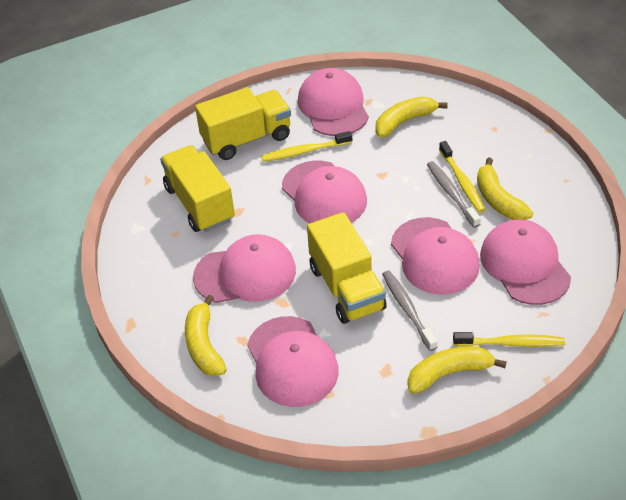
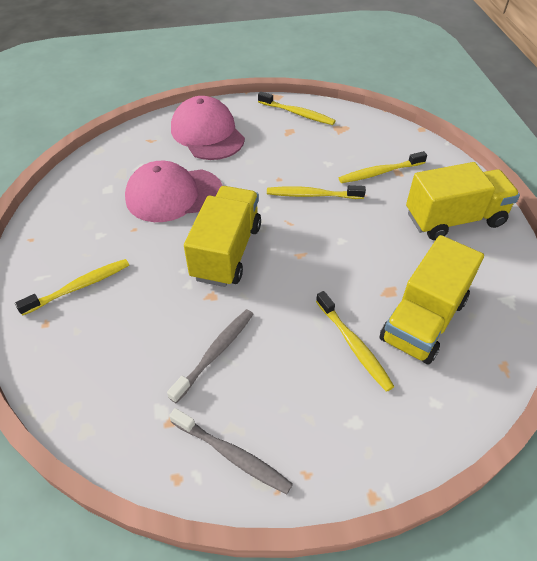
pink cap: [193,234,296,303] [247,316,338,407] [282,161,367,223] [298,68,369,136] [391,217,480,295] [480,219,571,305] = 6 -> [125,161,223,222] [171,96,245,160] = 2
yellow banana: [185,295,227,376] [375,96,448,138] [407,346,507,394] [477,158,533,220] = 4 -> none = 0
yellow toothbrush: [261,131,352,162] [439,141,486,212] [453,332,565,347] = 3 -> [15,259,129,316] [258,92,335,125] [267,185,366,199] [316,291,395,392] [339,151,427,183] = 5

